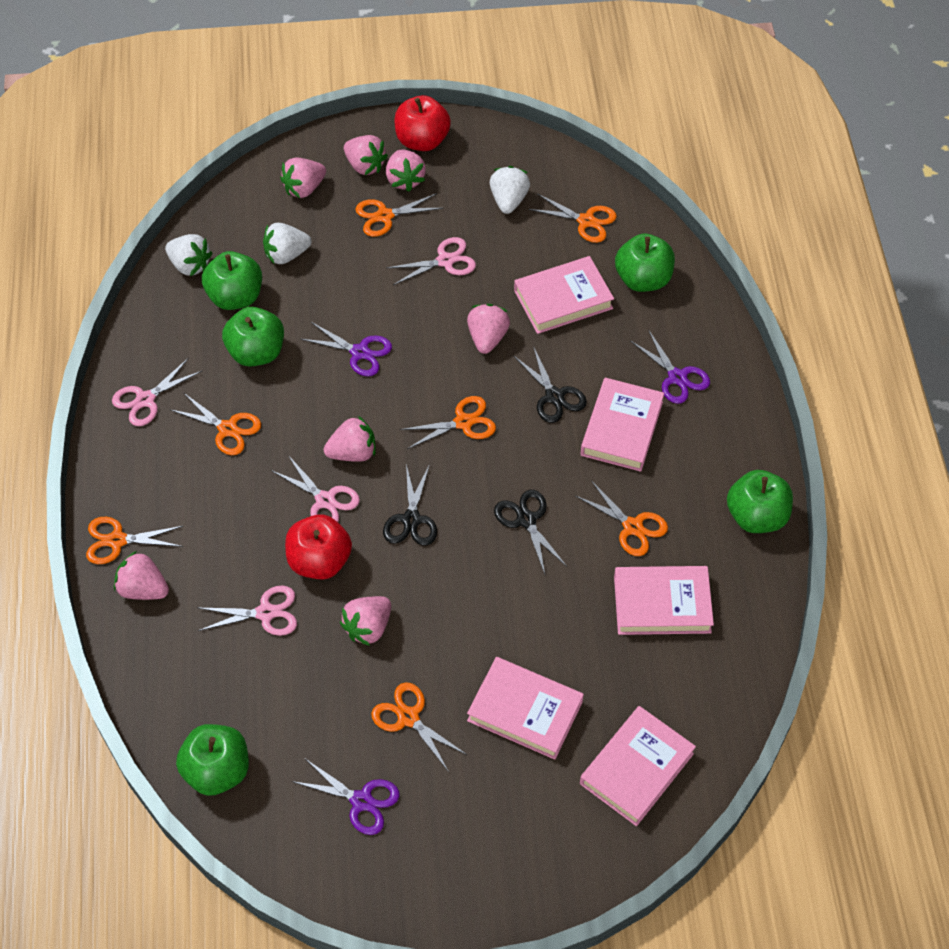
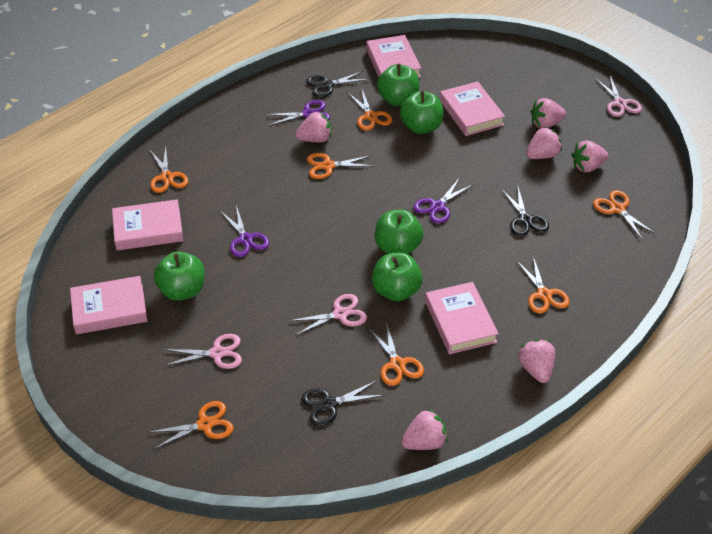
pink scissors: [112,358,202,426] [198,586,297,636] [271,455,360,522] [386,237,476,285] = 4 -> [164,334,242,369] [289,294,367,336] [596,76,642,117] = 3
pink strawberry: [114,551,169,600] [280,158,326,198] [324,416,376,462] [340,596,391,646] [344,135,388,175] [386,150,426,192] [467,304,510,354] = 7 -> [295,112,331,142] [401,408,448,450] [518,339,555,383] [526,127,562,159] [531,98,566,128] [571,140,609,172] = 6
red apple: [285,515,352,580] [394,95,451,151] = 2 -> none = 0
white strawberry: [165,234,212,276] [263,223,312,264] [490,166,530,214] = 3 -> none = 0

